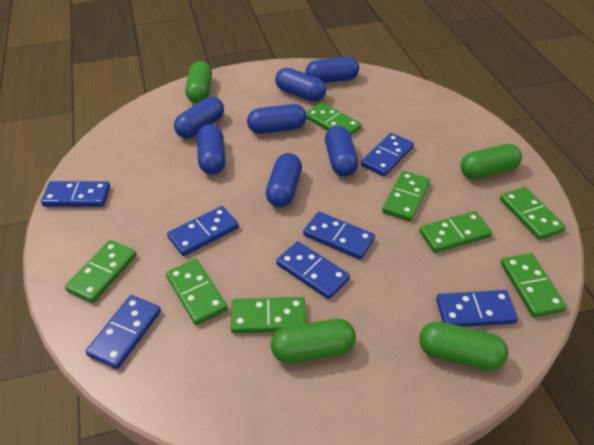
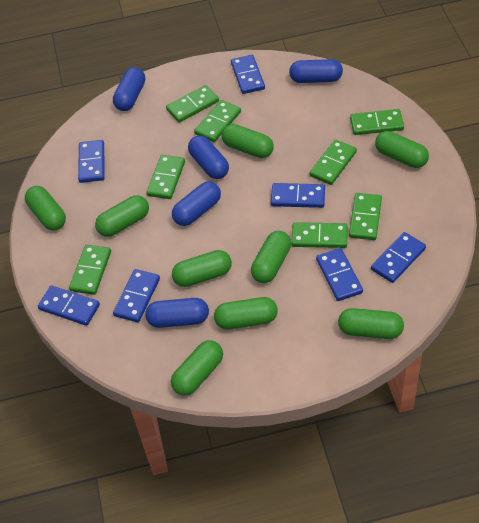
blue capsule: [174,97,224,139] [197,124,226,175] [247,104,307,134] [266,153,302,207] [275,68,326,102] [306,57,359,83] [325,126,358,176] = 7 -> [113,67,145,111] [145,298,209,328] [172,181,221,226] [188,135,229,179] [289,59,343,83] = 5
green capsule: [185,61,212,103] [271,319,356,363] [419,321,508,370] [460,144,522,179] = 4 -> [25,186,66,231] [95,195,149,237] [171,340,223,395] [172,250,232,287] [214,297,278,329] [222,124,274,158] [251,231,291,283] [338,308,404,339] [375,131,429,168] = 9

